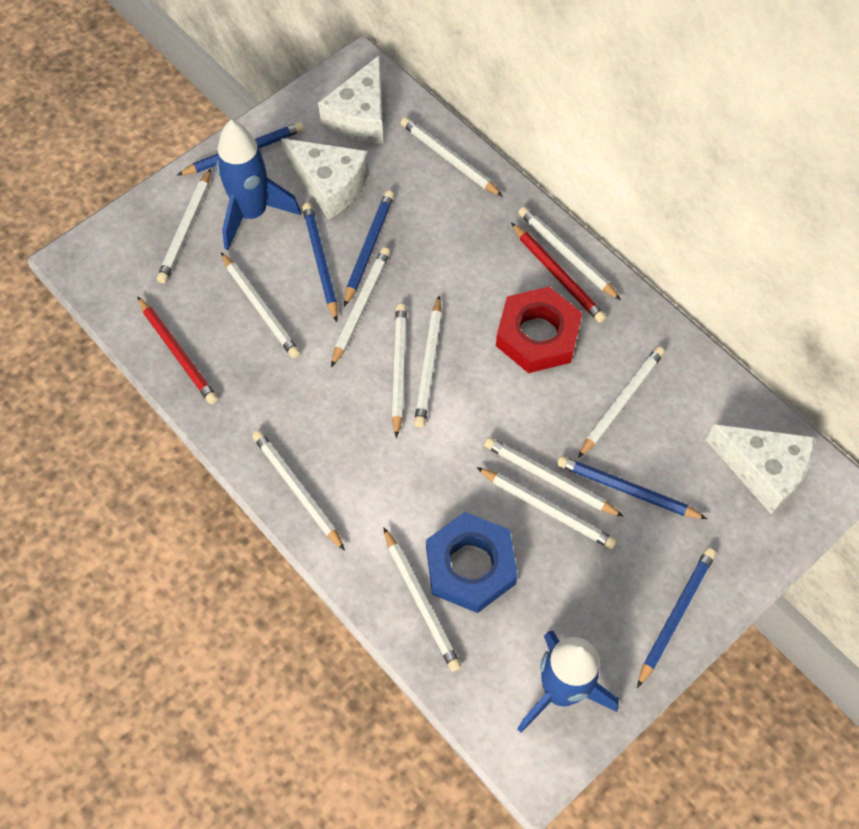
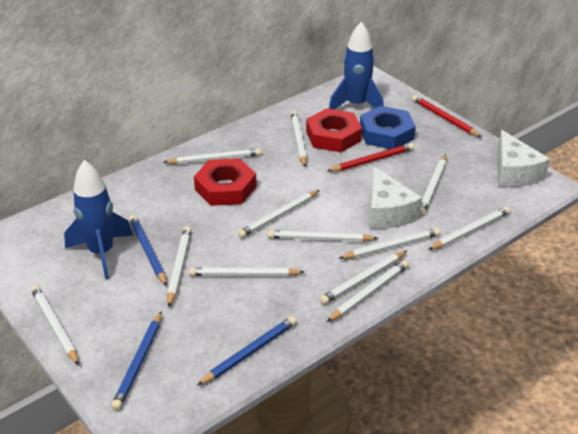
blue pencil: [177,122,304,175] [302,203,338,322] [344,190,394,307] [557,456,707,519] [637,548,716,688] = 5 -> [111,311,162,410] [129,215,167,286] [197,316,297,386] = 3
red nut: [496,287,582,373] = 1 -> [194,158,257,206] [306,108,362,152] = 2
white cheese: [281,138,369,219] [318,55,383,144] [706,424,815,514] = 3 -> [369,167,422,229] [498,130,550,187] = 2

